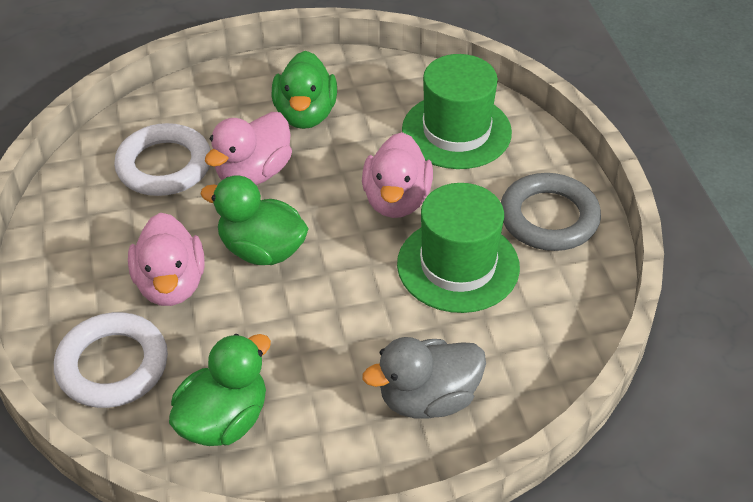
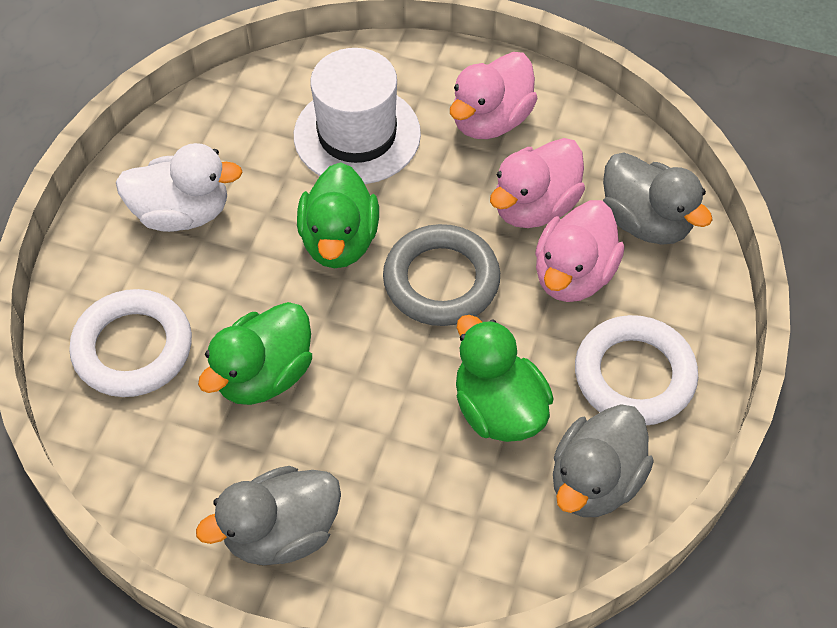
green hat: [397,183,520,313] [402,54,512,169] = 2 -> none = 0
grey duck: [362,337,486,418] = 1 -> [196,466,341,565] [553,404,654,517] [603,152,713,245] = 3
white duck: none = 0 -> [116,143,243,232] = 1
white hat: none = 0 -> [294,48,421,184] = 1

